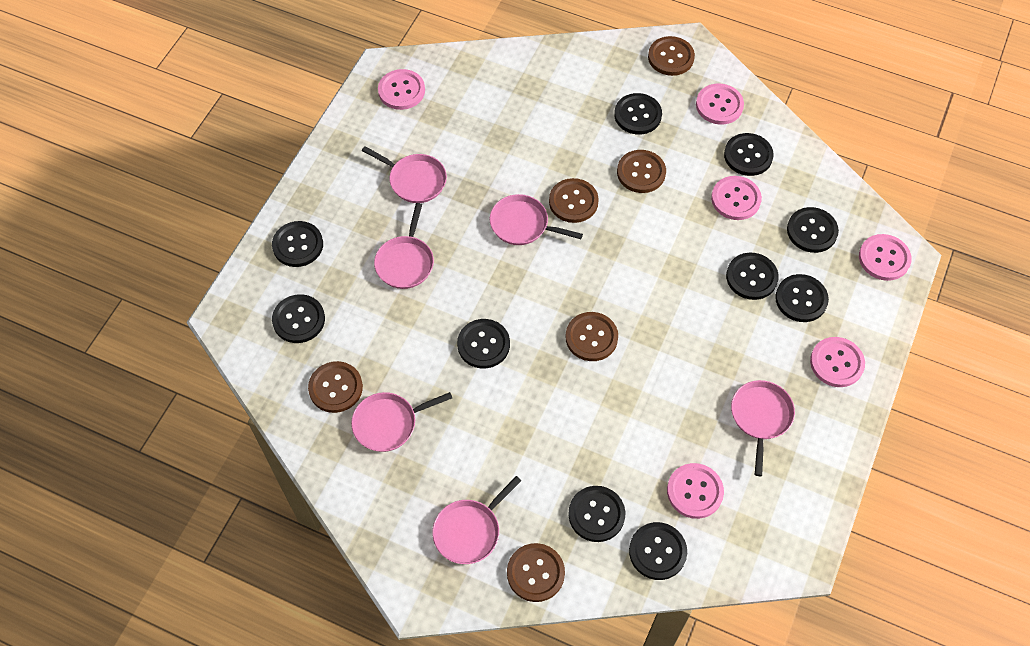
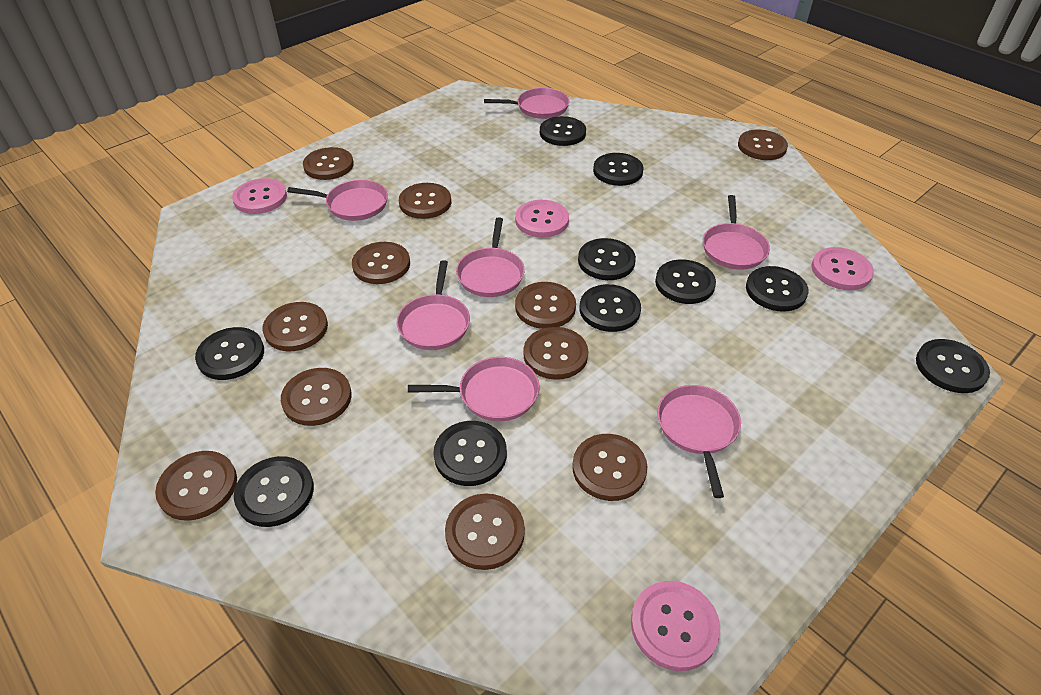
brown button: [308,361,363,413] [507,543,565,602] [549,178,599,223] [565,312,618,361] [617,150,666,193] [648,36,695,76] = 6 -> [155,451,237,521] [262,302,328,351] [281,368,352,426] [303,147,354,180] [352,242,410,284] [399,183,451,219] [445,493,525,570] [515,282,576,329] [523,327,588,380] [572,434,647,501] [738,130,788,160] = 11
pink button: [378,69,425,110] [667,463,724,519] [696,83,744,125] [711,176,762,220] [810,337,865,387] [859,234,912,281] = 6 -> [232,178,287,214] [515,200,569,238] [631,581,720,671] [811,247,874,290] = 4
pink pan: [351,392,452,452] [362,146,447,203] [374,203,434,289] [432,476,521,564] [490,194,583,245] [731,380,795,476] = 6 -> [287,180,388,221] [396,260,470,350] [408,357,539,422] [456,217,525,297] [484,88,569,119] [657,385,741,498] [703,195,770,270] = 7

